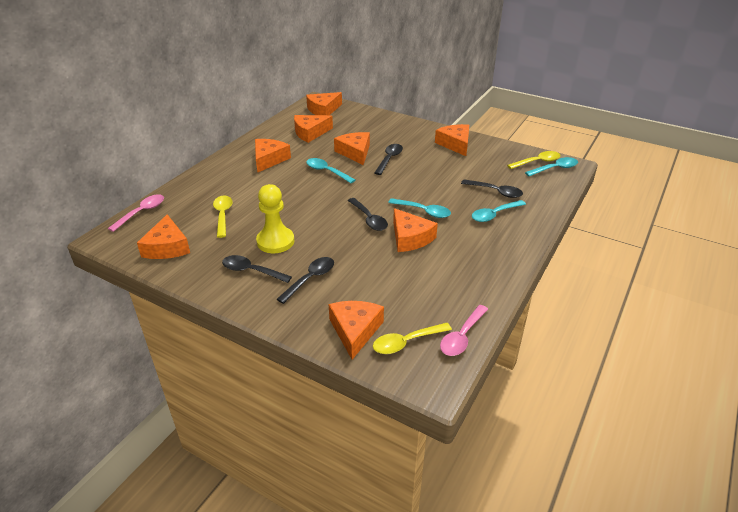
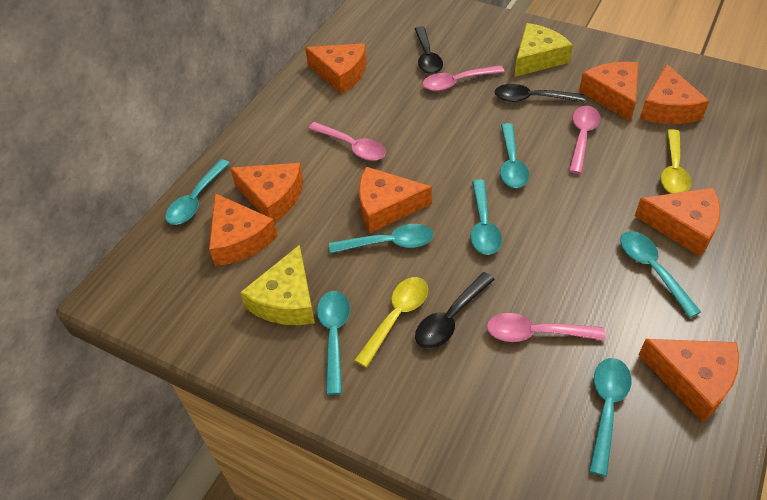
black spoon: [222,255,292,283] [277,257,334,304] [348,198,388,231] [375,144,403,175] [461,179,523,198] = 5 -> [415,26,443,74] [415,272,495,349] [495,84,585,102] = 3
pink spoon: [108,194,164,232] [440,305,488,356] = 2 -> [308,122,386,161] [422,65,505,91] [487,313,606,342] [569,106,600,174] = 4
turquoise spoon: [306,158,355,183] [388,198,451,218] [472,200,526,222] [525,157,578,176] = 4 -> [165,159,230,225] [317,291,350,395] [329,224,434,253] [470,179,502,255] [500,123,529,188] [589,358,631,477] [620,231,701,318] = 7
yellow cheese: none = 0 -> [240,245,315,325] [514,23,573,77] = 2
yellow pawn: [256,184,294,253] = 1 -> none = 0
yellow spoon: [213,196,233,238] [373,323,452,354] [507,151,560,169] = 3 -> [354,277,428,368] [661,129,692,194] = 2

